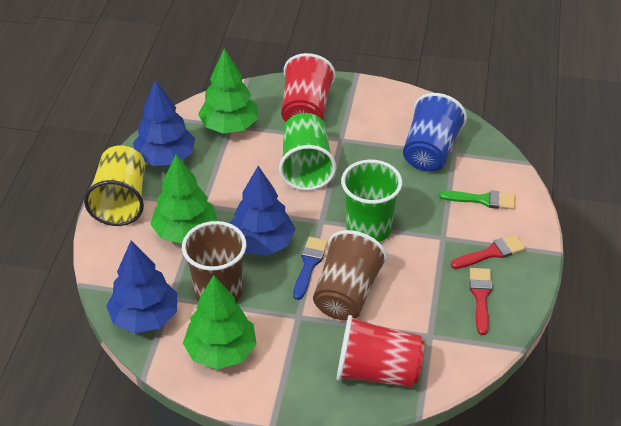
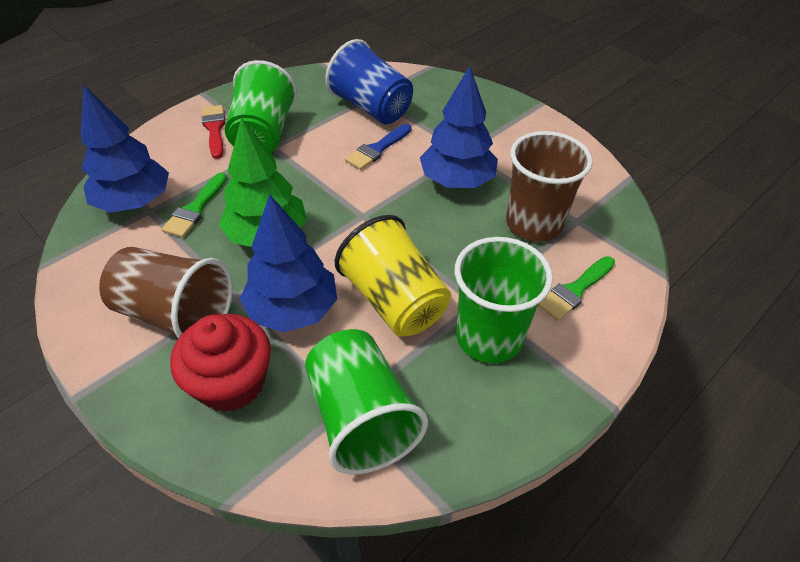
green brush: [439,191,515,210] = 1 -> [161,173,227,238] [538,256,615,321] = 2
green cup: [279,113,336,191] [341,160,402,242] = 2 -> [225,60,297,153] [305,329,428,475] [455,237,553,363] = 3
green tree: [150,154,217,243] [183,275,257,369] [198,49,258,134] = 3 -> [219,117,307,247] = 1
red brush: [451,235,526,269] [470,268,492,335] = 2 -> [202,105,225,159] = 1
red cup: [281,53,336,122] [337,315,425,388] = 2 -> none = 0
red cupcake: none = 0 -> [170,314,271,412] = 1

